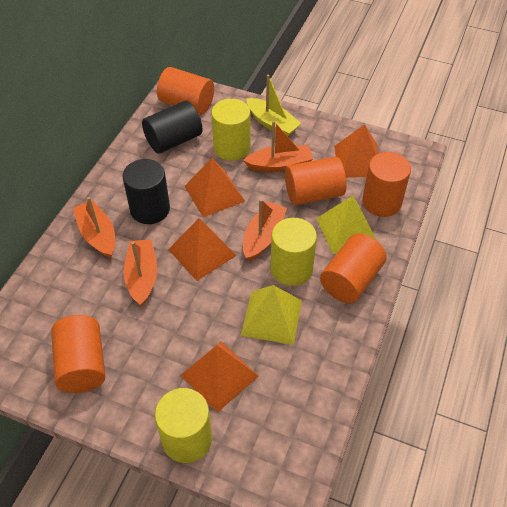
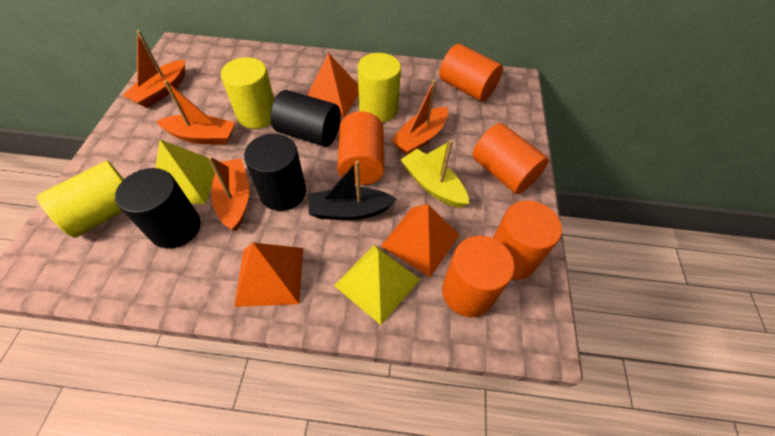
black boat: none = 0 -> [309,161,397,220] = 1
black cylinder: [123,159,170,224] [142,101,203,154] = 2 -> [115,168,200,249] [244,134,306,211] [270,90,341,147] = 3
orange pyramid: [168,218,237,281] [181,341,258,412] [184,158,245,217] [334,125,379,178] = 4 -> [234,243,303,307] [307,53,359,117] [381,204,459,277] = 3

